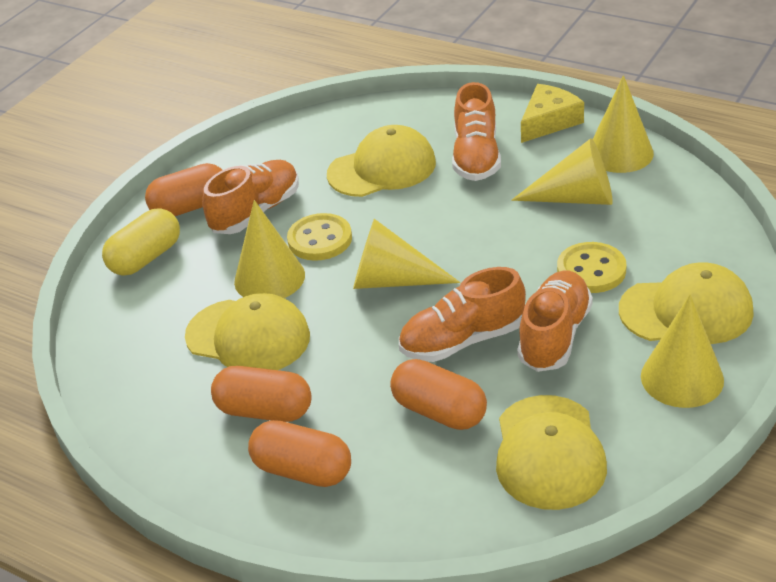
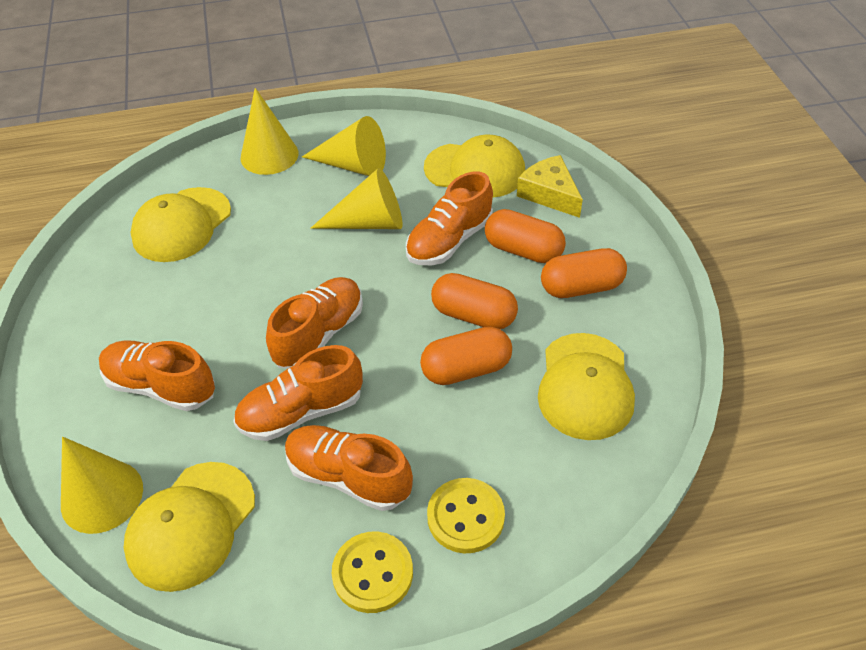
orange shoe: [202,160,299,234] [399,267,526,362] [452,82,501,181] [517,271,593,372] = 4 -> [99,340,215,411] [234,345,363,441] [266,277,363,369] [285,425,413,511] [406,171,493,265] = 5
yellow capsule: [102,208,180,276] = 1 -> none = 0
yellow cone: [234,200,305,298] [353,219,460,289] [511,138,613,205] [593,75,654,173] [641,294,724,408] = 5 -> [61,437,143,534] [241,88,299,175] [302,116,386,176] [311,168,402,229] = 4

